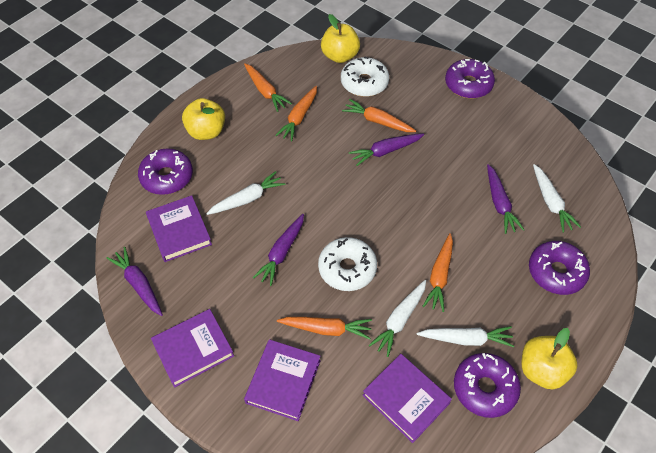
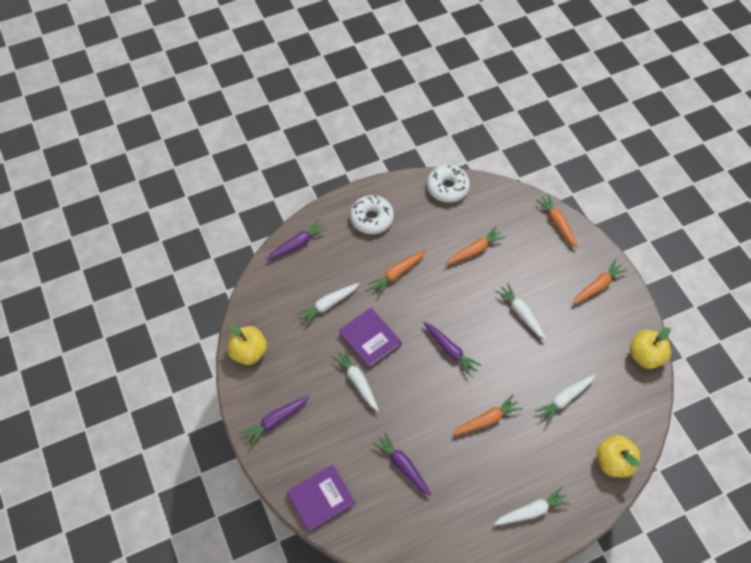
purple book: [146,195,212,262] [151,309,234,388] [244,339,321,421] [363,354,452,443] = 4 -> [287,465,356,532] [339,308,401,369] = 2
purple donut: [138,148,193,195] [445,59,495,98] [454,353,521,418] [529,241,590,295] = 4 -> none = 0
white carrot: [206,171,285,215] [369,280,426,357] [417,326,514,347] [533,164,581,233] = 4 -> [296,283,360,326] [332,348,379,411] [494,487,571,525] [495,283,547,340] [535,374,595,425] = 5

